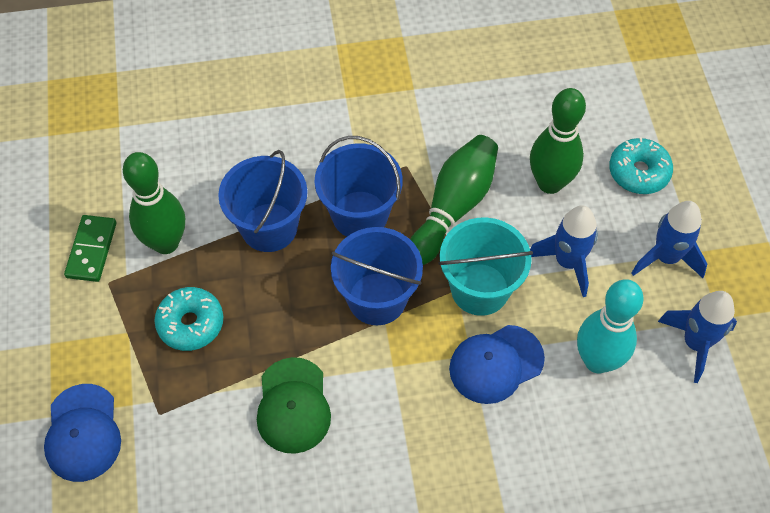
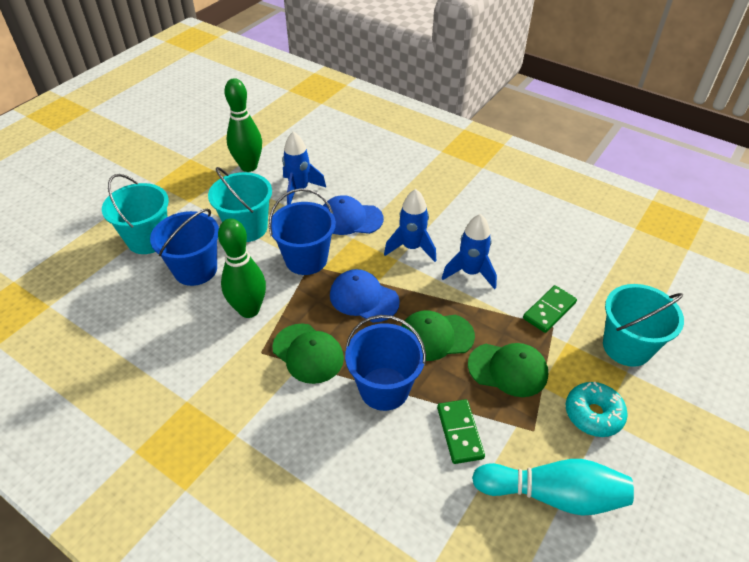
green bowling pin: [123,152,185,254] [410,135,498,265] [530,88,586,194] = 3 -> [218,219,266,318] [224,78,262,172] = 2
green cap: [257,357,331,454] = 1 -> [272,323,344,384] [401,310,475,361] [468,343,548,397] = 3
green domino: [64,215,117,282] = 1 -> [437,399,485,464] [523,285,577,333] = 2
turquoise bucket: [438,217,533,316] = 1 -> [102,174,169,254] [208,167,272,242] [603,284,684,367] = 3
turquoise donut: [154,287,223,351] [609,137,673,194] = 2 -> [566,382,628,437] = 1

